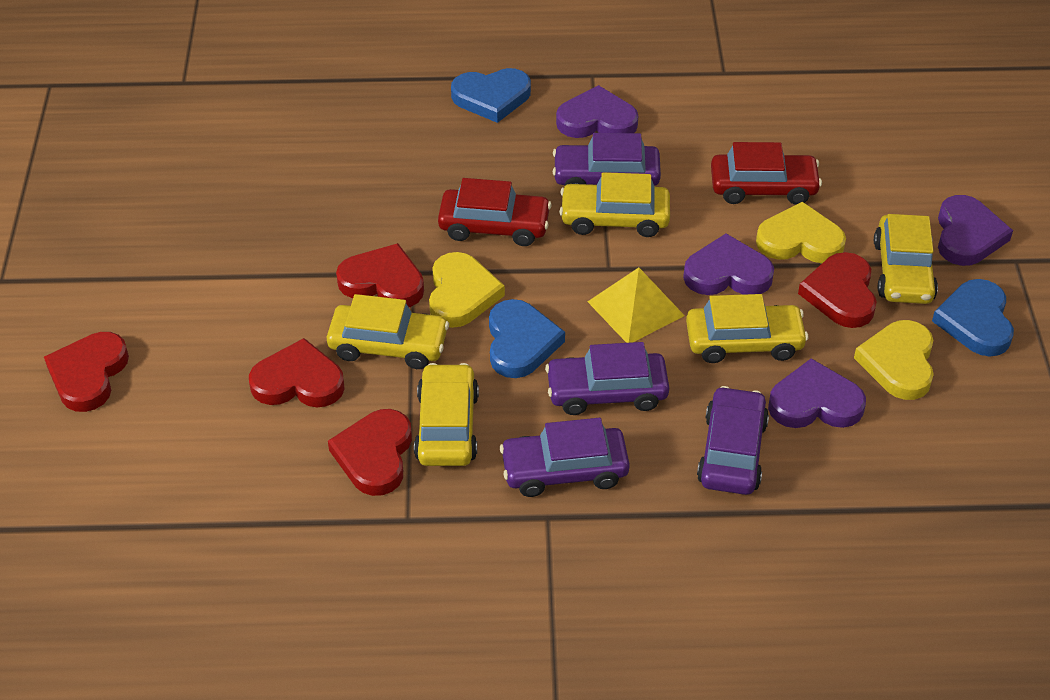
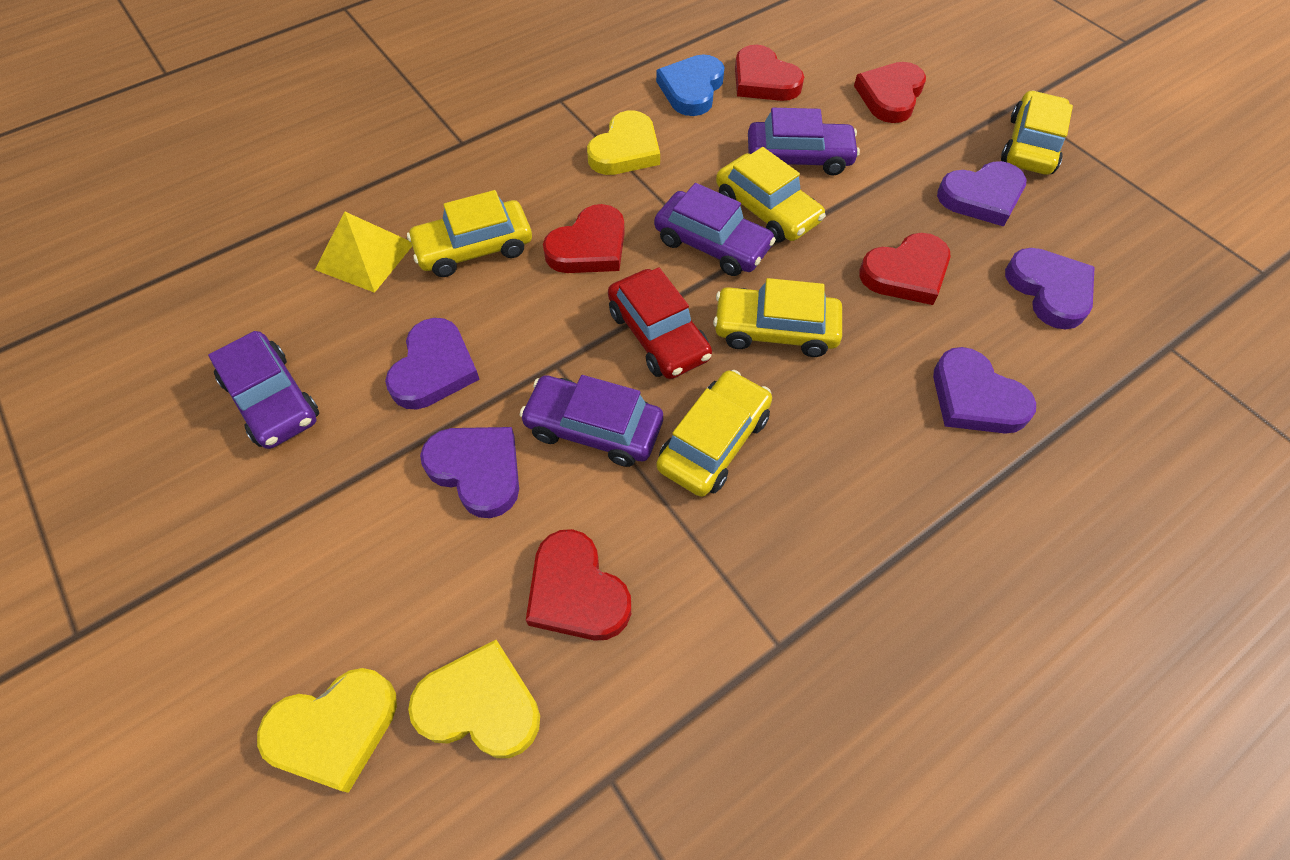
blue heart: [451,68,531,123] [489,299,565,378] [932,279,1014,357] = 3 -> [656,54,724,116] = 1
purple heart: [556,85,638,138] [683,233,774,295] [768,358,866,428] [938,195,1013,266] = 4 -> [385,318,480,410] [420,427,519,518] [933,347,1036,434] [937,161,1027,227] [1005,248,1094,329] = 5
red car: [438,178,552,246] [711,142,822,205] = 2 -> [608,267,712,379] = 1

